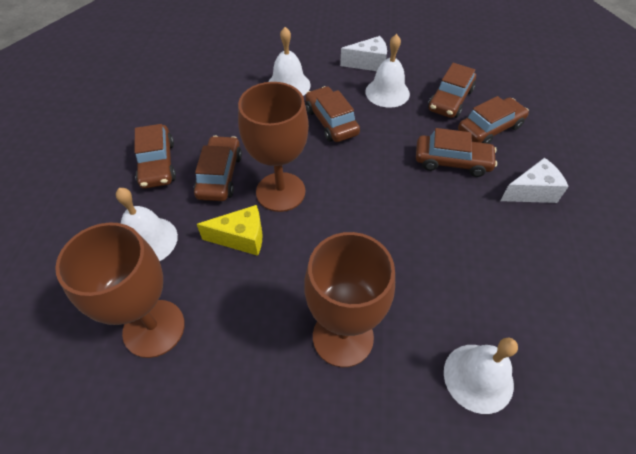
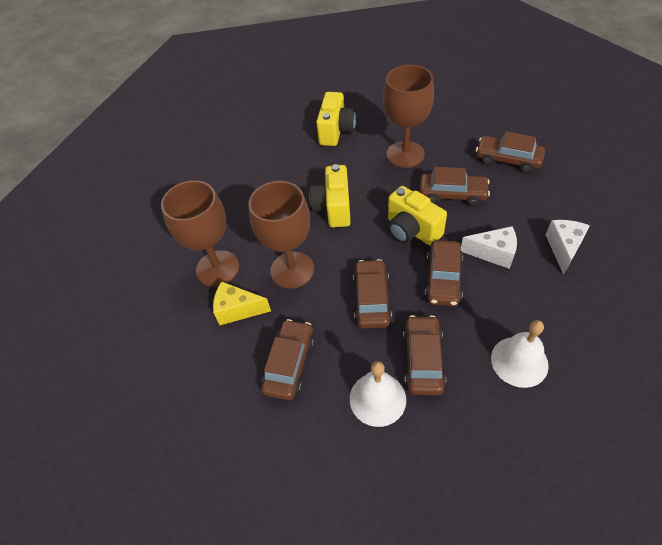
white bell: [116,188,178,261] [268,27,311,96] [365,34,410,108] [444,338,518,414] = 4 -> [350,361,406,427] [491,320,549,388] = 2
yellow camera: none = 0 -> [309,164,351,227] [316,92,356,146] [388,186,447,246] = 3

